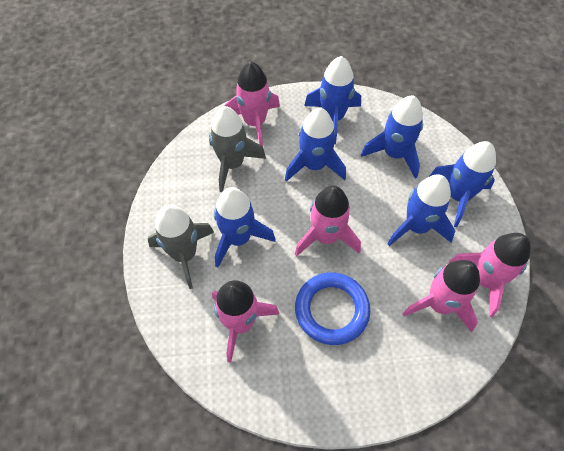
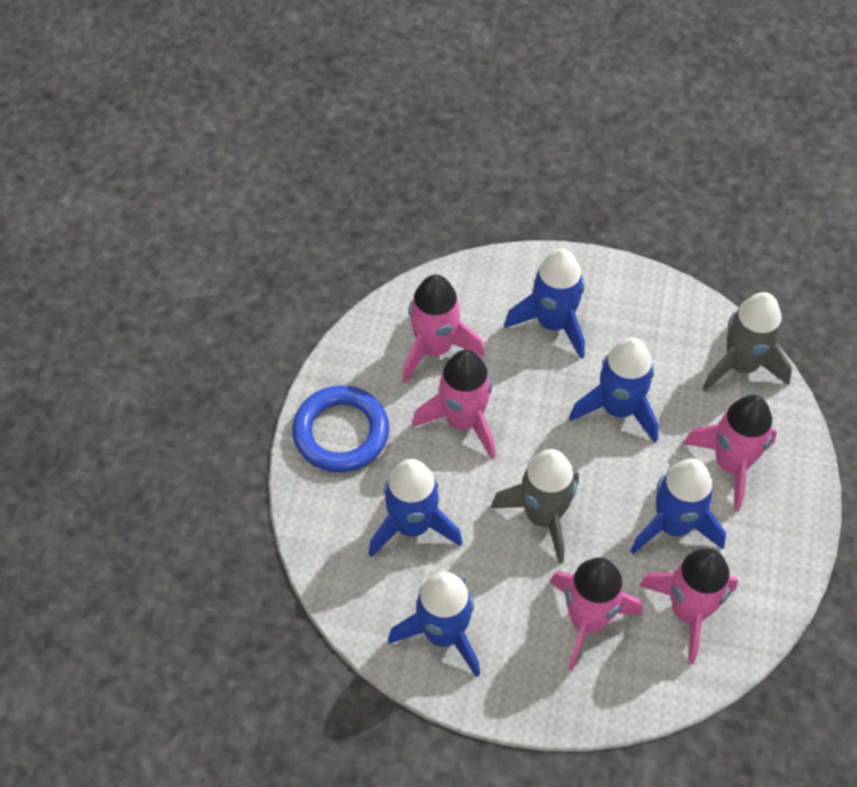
blue rocket: [214,187,276,268] [285,108,346,182] [304,56,361,144] [361,96,423,179] [387,174,455,246] [429,141,496,227] = 6 -> [368,459,463,557] [388,572,480,678] [504,249,585,359] [569,337,659,443] [630,459,726,554] = 5

